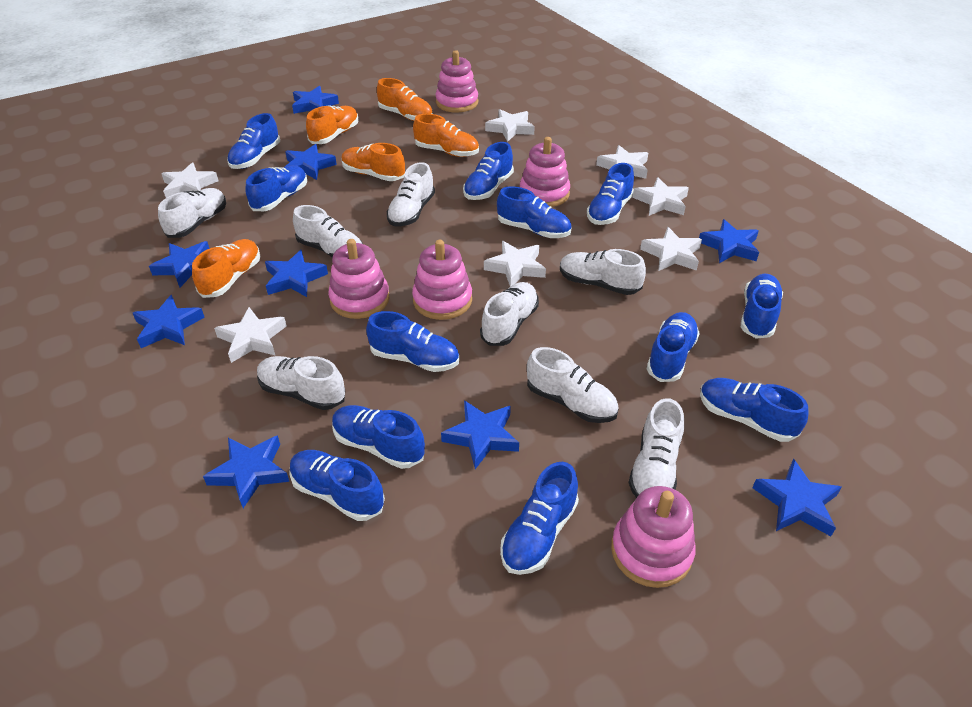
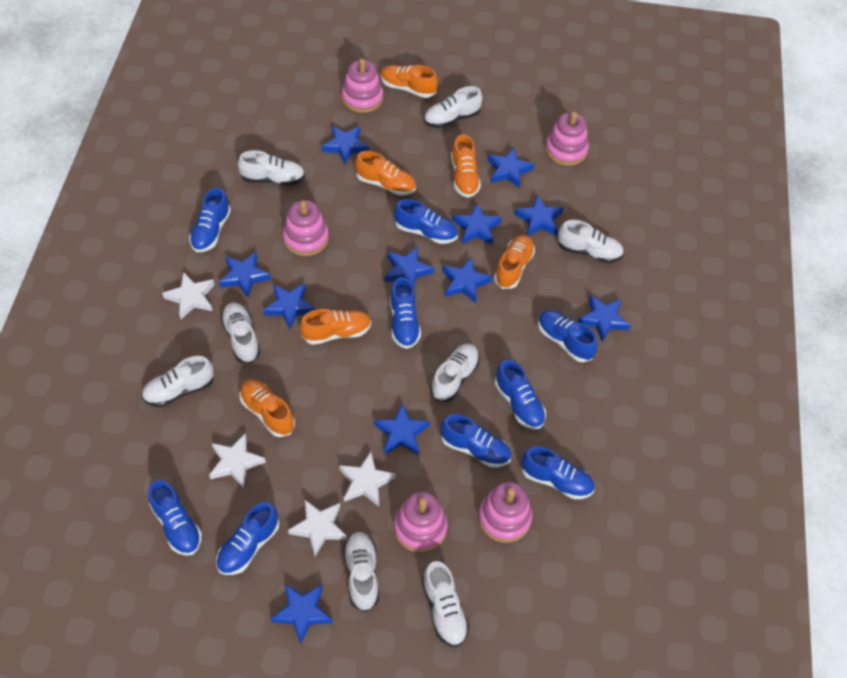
blue shoe: [227,113,280,169] [245,165,307,211] [289,450,385,521] [332,405,425,469] [366,311,459,372] [463,142,514,200] [497,186,571,238] [500,462,579,575] [587,163,634,225] [647,312,700,382] [700,378,808,442] [741,274,783,339] = 12 -> [148,480,202,556] [189,188,231,252] [216,502,279,575] [390,277,421,349] [394,199,458,244] [441,414,511,467] [495,360,546,430] [521,446,594,499] [538,310,597,362] = 9
blue star: [133,295,205,348] [149,241,209,288] [203,435,289,508] [265,249,328,297] [285,144,337,180] [292,86,339,114] [441,400,519,469] [699,219,759,263] [752,459,842,536] = 9 -> [219,252,271,298] [263,284,316,329] [270,584,333,645] [322,126,369,164] [374,404,430,455] [385,246,434,288] [442,257,492,303] [452,203,502,245] [487,148,534,188] [515,195,563,236] [578,295,631,342] = 11
orange shoe: [192,239,260,298] [306,105,359,144] [341,143,405,181] [377,78,433,121] [413,114,479,157] = 5 -> [239,380,295,437] [300,309,371,345] [355,151,416,196] [380,65,438,98] [451,134,481,198] [494,235,535,289] = 6
white star: [161,162,218,198] [214,307,287,363] [484,241,546,287] [485,109,535,142] [596,145,648,179] [632,177,689,216] [640,227,702,271] = 7 -> [162,272,214,319] [209,433,266,489] [288,499,347,556] [339,452,396,507] = 4

